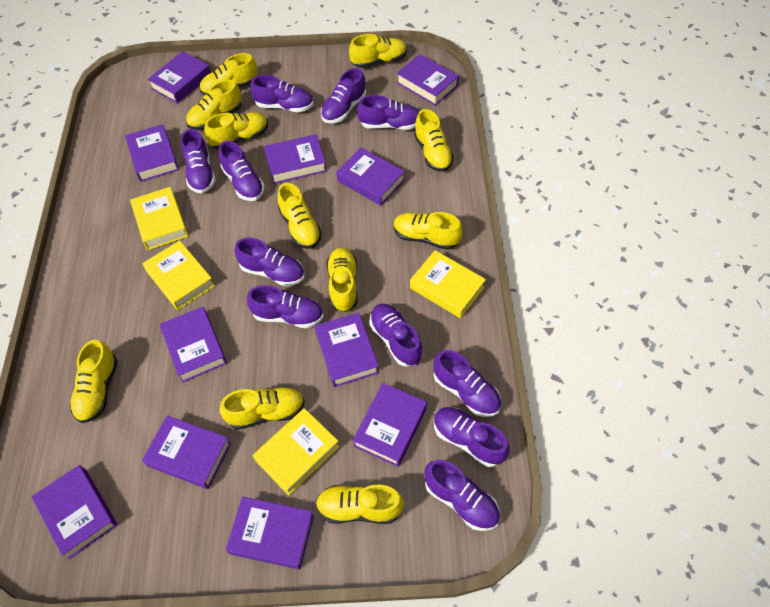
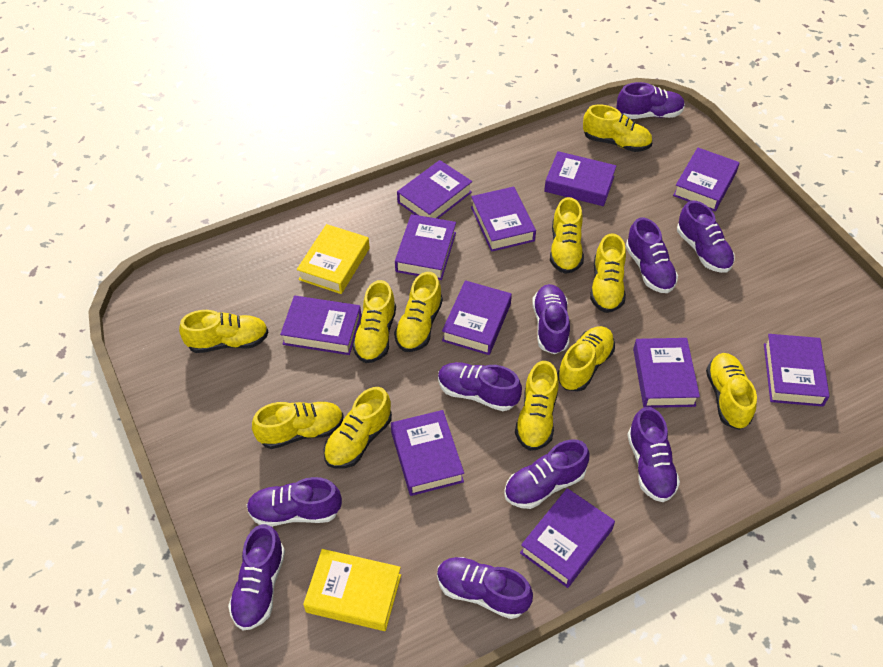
purple shoe: [181,129,216,193] [219,141,265,201] [234,238,305,286] [247,285,324,328] [250,75,313,112] [321,68,366,123] [357,95,419,130] [369,303,423,366] [424,460,500,531] [433,350,501,417] [434,407,510,467] = 11 -> [228,524,285,630] [247,477,342,527] [437,557,533,619] [438,362,522,411] [504,439,590,509] [532,284,570,354] [617,82,685,119] [626,217,678,293] [627,407,680,502] [677,200,735,273] = 10
yellow book: [130,187,188,250] [142,240,215,310] [253,408,340,496] [410,250,486,318] = 4 -> [297,224,370,294] [303,549,401,631] = 2

